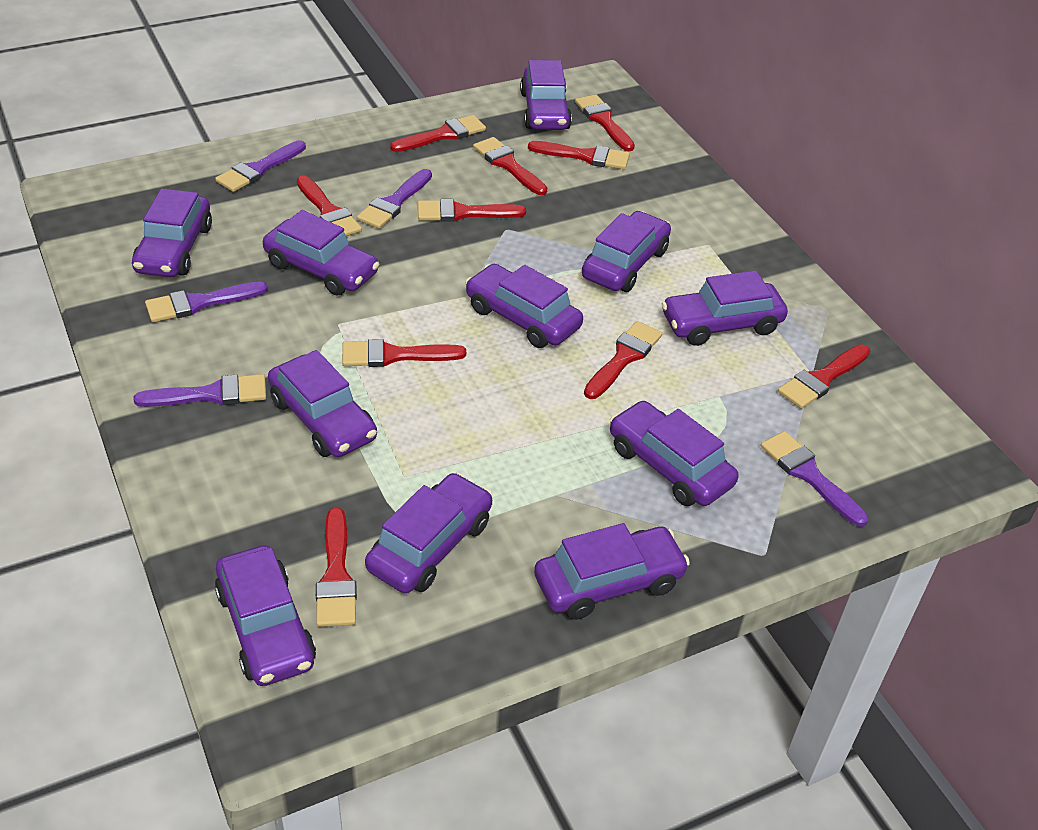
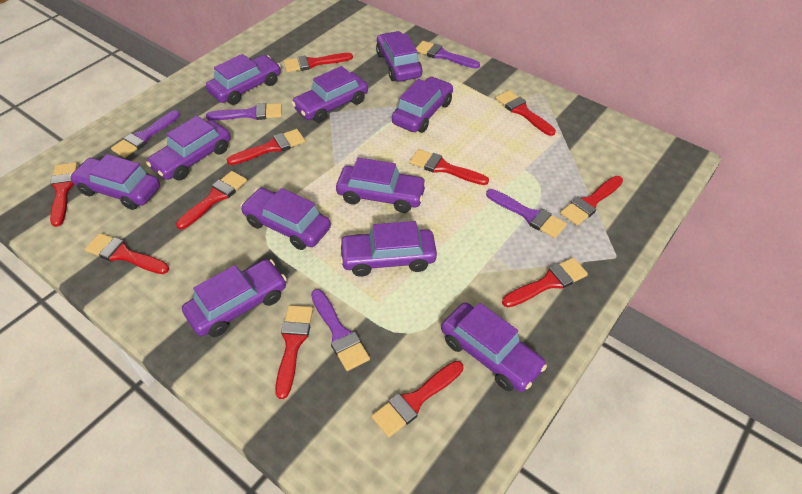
red brush: [297,175,362,236] [316,508,357,627] [342,339,466,367] [390,115,486,152] [418,199,526,222] [473,137,547,195] [528,141,630,169] [575,94,635,151] [584,321,662,399] [778,344,870,409] = 10 -> [50,162,78,227] [85,233,169,274] [176,171,247,229] [227,129,305,165] [275,305,313,399] [284,53,353,72] [372,361,463,437] [410,149,489,185] [496,90,556,136] [502,258,588,307] [560,176,623,226] = 11

